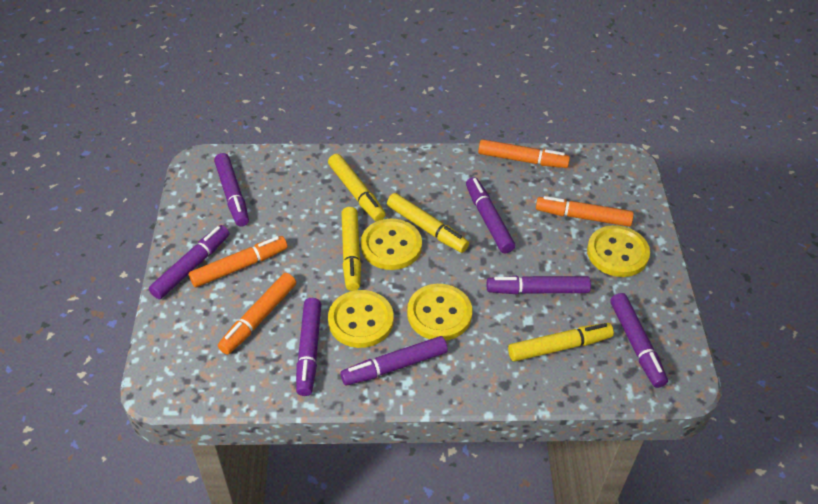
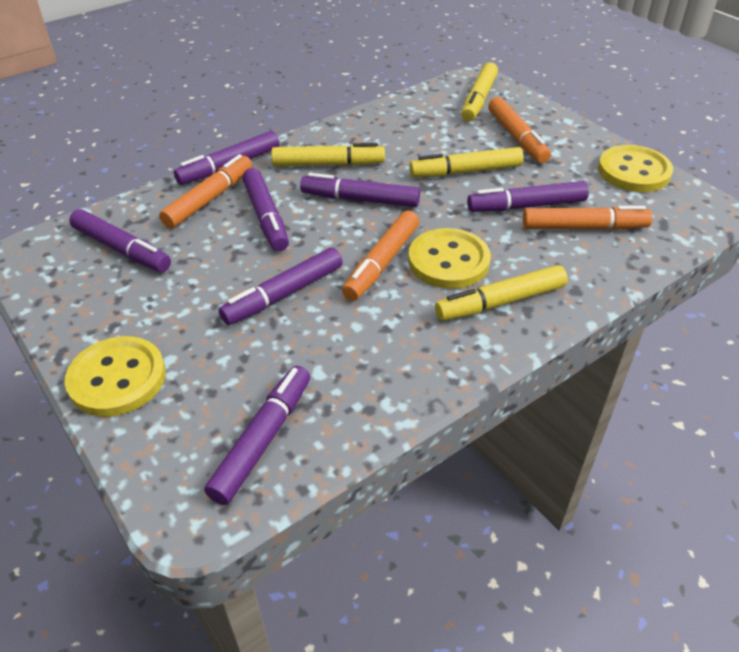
yellow button: [328,290,394,348] [361,219,422,270] [407,284,472,341] [587,225,650,277] = 4 -> [65,336,166,417] [408,228,491,289] [598,145,673,192] = 3

